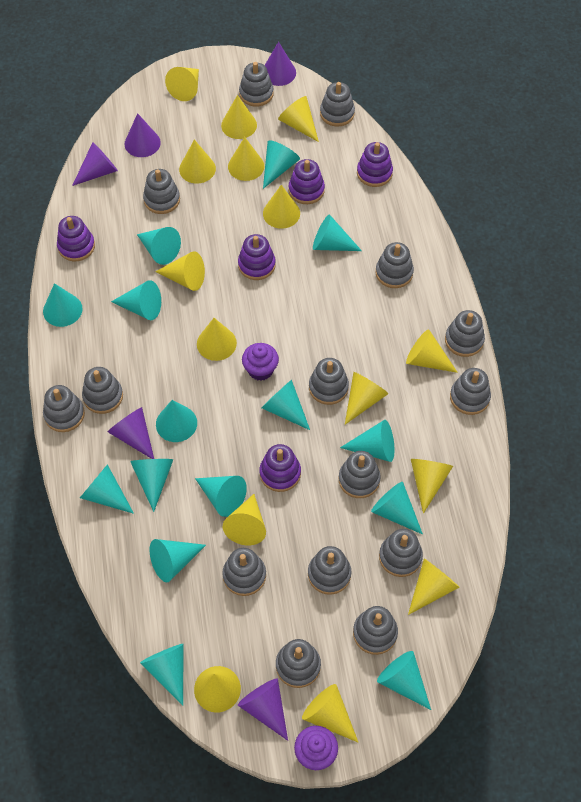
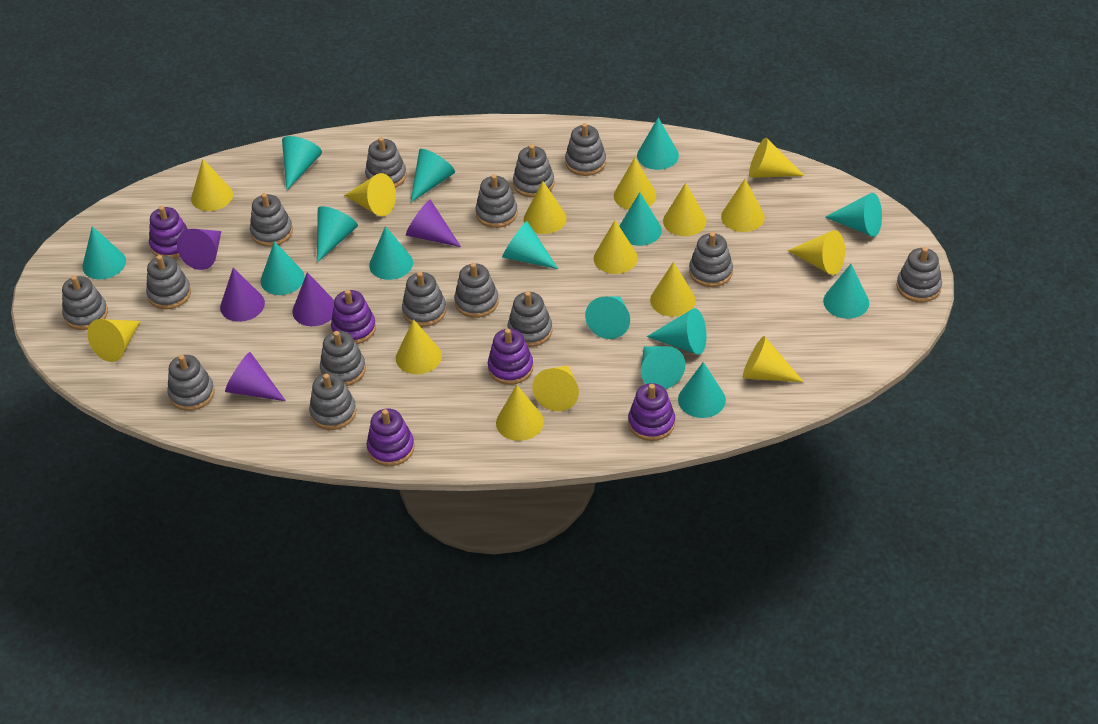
purple cupcake: [242,343,279,381] [294,726,338,770] = 2 -> none = 0

